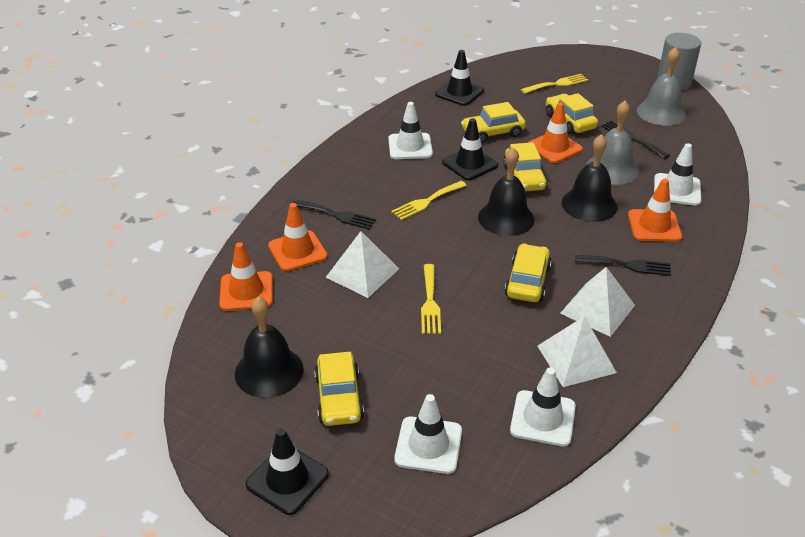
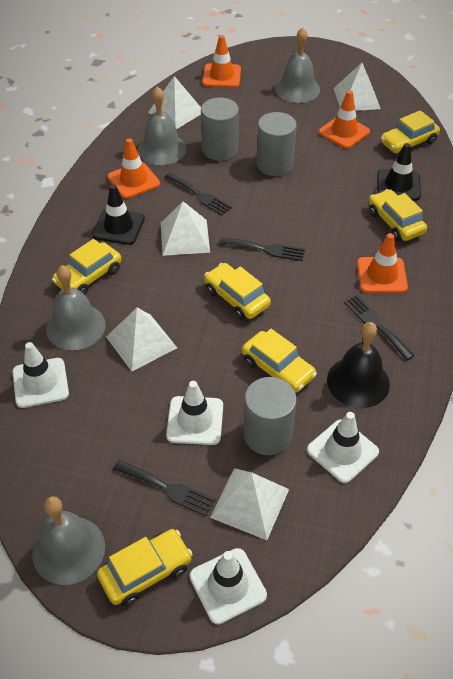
black bell: [235,297,304,398] [478,147,535,236] [562,134,618,222] = 3 -> [327,322,390,408] = 1
black fork: [292,200,376,229] [575,255,671,276] [601,121,670,159] = 3 -> [113,460,215,516] [165,173,232,216] [219,237,305,261] [344,295,415,360] = 4
black traffic cone: [246,428,329,515] [435,50,484,106] [442,118,498,180] = 3 -> [92,185,145,245] [377,143,421,201] = 2
grey bell: [586,101,639,185] [637,47,686,126] = 2 -> [32,496,105,585] [46,265,106,350] [138,86,186,165] [275,27,320,103] = 4
grey cylinder: [657,33,701,91] = 1 -> [201,98,239,161] [243,377,297,455] [257,112,297,176] = 3
white pyramid: [325,231,399,298] [538,316,617,387] [560,267,635,337] = 3 -> [106,308,177,371] [148,76,201,129] [161,201,210,256] [210,468,289,540] [334,63,381,111] = 5
yellow car: [314,352,364,426] [461,102,526,143] [503,142,547,191] [505,243,552,302] [546,93,598,134] = 5 -> [52,239,121,295] [97,529,193,606] [204,263,271,320] [242,329,317,393] [369,189,427,241] [381,110,440,154] = 6
yellow fork: [391,181,467,220] [421,264,441,334] [521,74,588,94] = 3 -> none = 0

